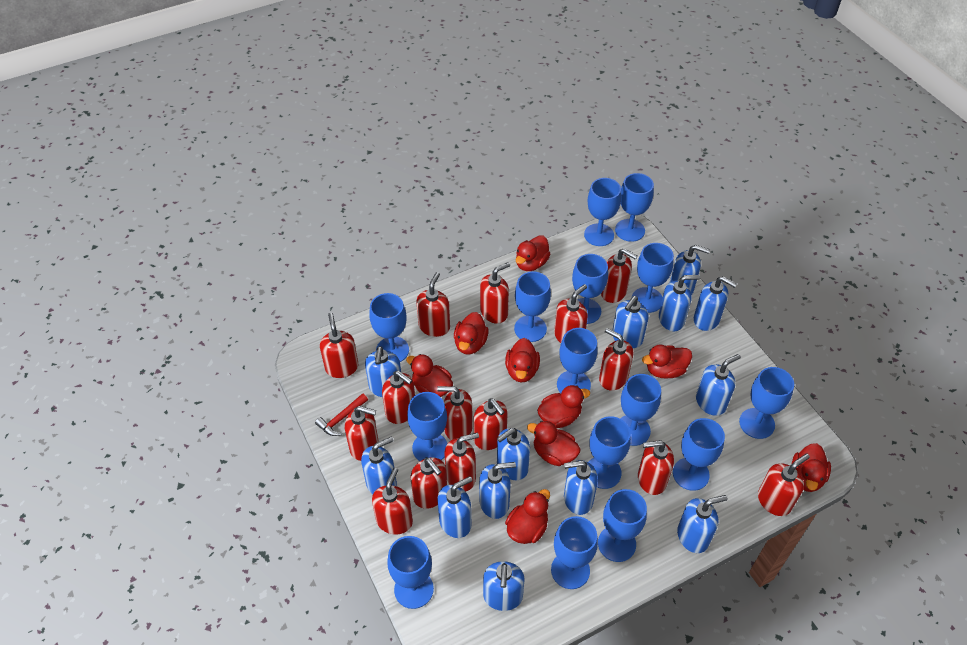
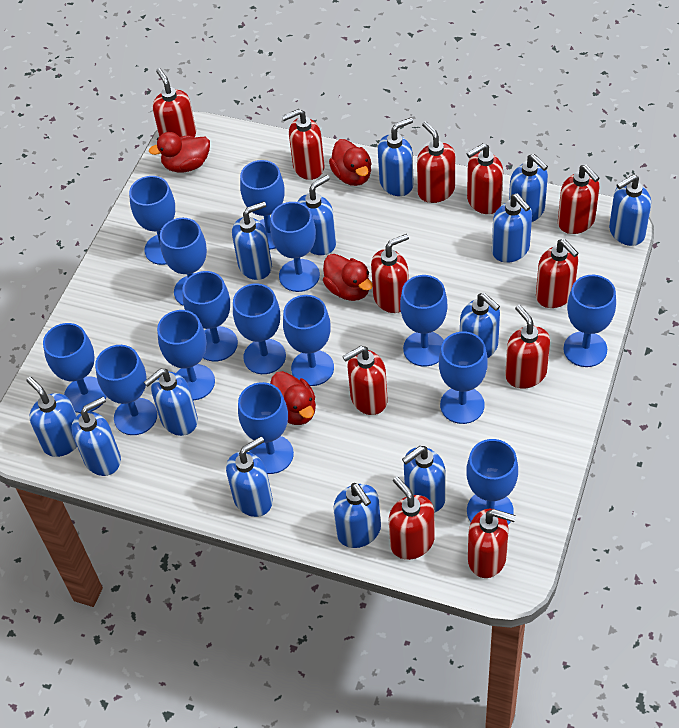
red duck: [406,354,453,397] [454,312,489,354] [505,338,540,382] [505,489,550,544] [516,235,550,271] [527,421,581,466] [537,385,590,428] [642,344,692,378] [792,443,831,492] = 9 -> [149,132,210,173] [270,371,316,425] [323,254,373,301] [329,139,372,186] = 4
red hammer: [315,393,368,436] = 1 -> none = 0
red soap dispenser: [320,313,358,378] [345,406,379,461] [372,468,413,535] [382,371,415,424] [411,457,447,509] [416,272,450,337] [437,386,473,440] [444,433,479,492] [474,398,507,450] [480,262,510,324] [554,284,588,343] [599,328,633,390] [601,248,637,303] [638,440,674,495] [758,454,810,516] = 15 -> [153,68,196,138] [282,109,325,180] [342,346,388,415] [371,234,409,313] [389,476,435,560] [417,121,455,203] [467,143,503,214] [468,508,516,578] [505,305,550,389] [536,239,579,308] [558,164,600,234] = 11

